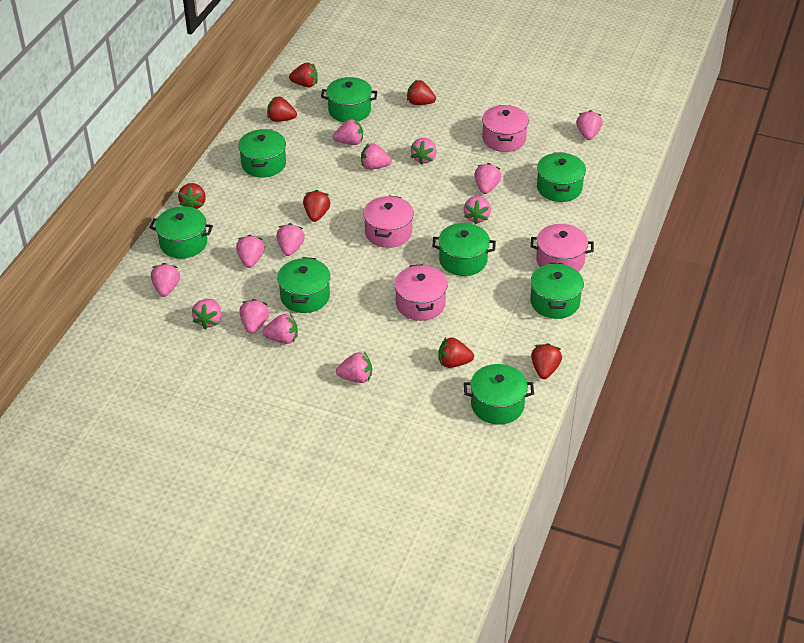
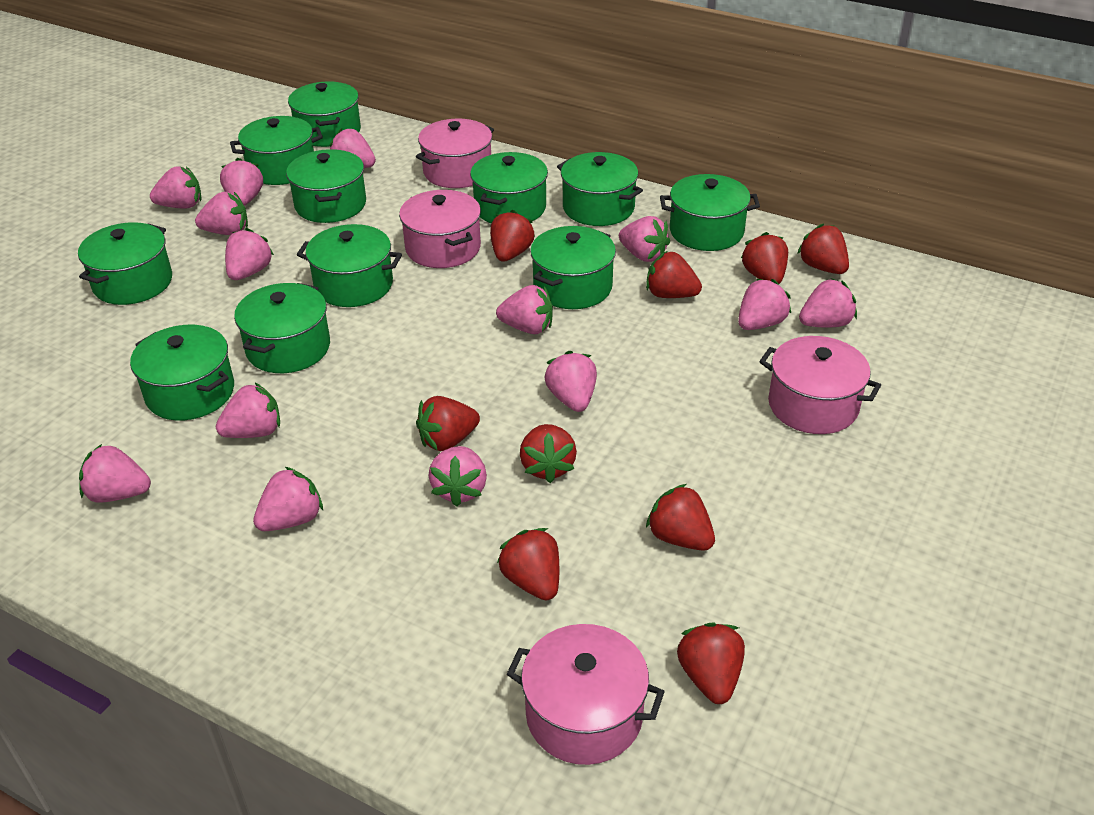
green pot: [149,206,213,259] [238,129,286,178] [277,257,330,313] [321,77,377,122] [432,223,496,276] [464,364,534,425] [530,263,584,319] [537,152,586,202] = 8 -> [78,222,172,305] [130,325,234,421] [230,116,323,185] [234,283,330,373] [286,149,366,223] [288,82,361,147] [297,224,402,307] [470,152,548,224] [530,226,616,309] [557,152,643,226] [660,174,760,251] = 11
pink strawberry: [151,263,180,297] [192,299,222,330] [236,235,265,268] [240,299,269,334] [262,314,298,344] [277,223,305,256] [333,119,363,145] [336,352,372,383] [361,143,392,170] [411,138,437,165] [463,196,491,224] [475,163,501,194] [577,110,602,140] = 13 -> [79,444,151,503] [150,166,202,209] [195,192,248,235] [216,382,280,438] [220,158,263,206] [225,228,274,280] [253,467,323,531] [330,128,376,168] [428,446,487,507] [496,285,553,334] [545,351,597,412] [619,216,670,262] [738,279,791,330] [799,278,857,328] = 14
red strawberry: [178,183,206,209] [267,96,297,122] [289,62,318,88] [303,190,331,222] [407,80,436,105] [438,337,474,368] [531,343,562,379] = 7 -> [416,396,480,451] [490,210,535,262] [497,528,559,600] [520,424,577,483] [646,251,702,298] [646,484,715,550] [677,623,745,704] [741,232,788,284] [797,223,849,274] = 9

